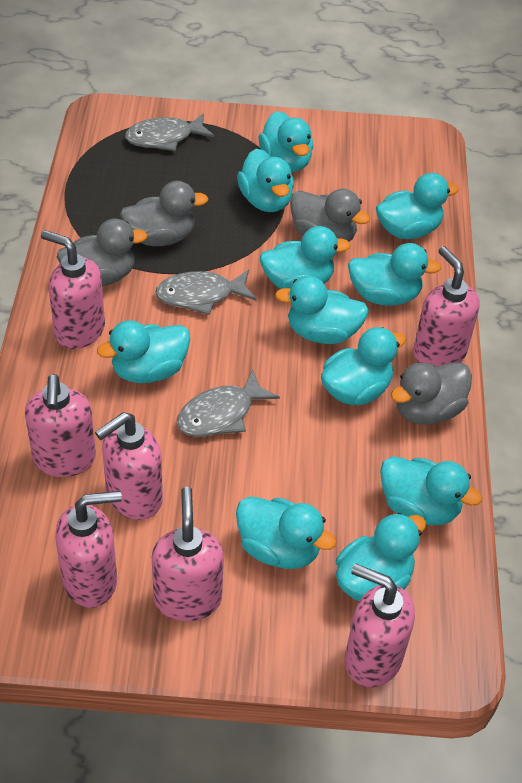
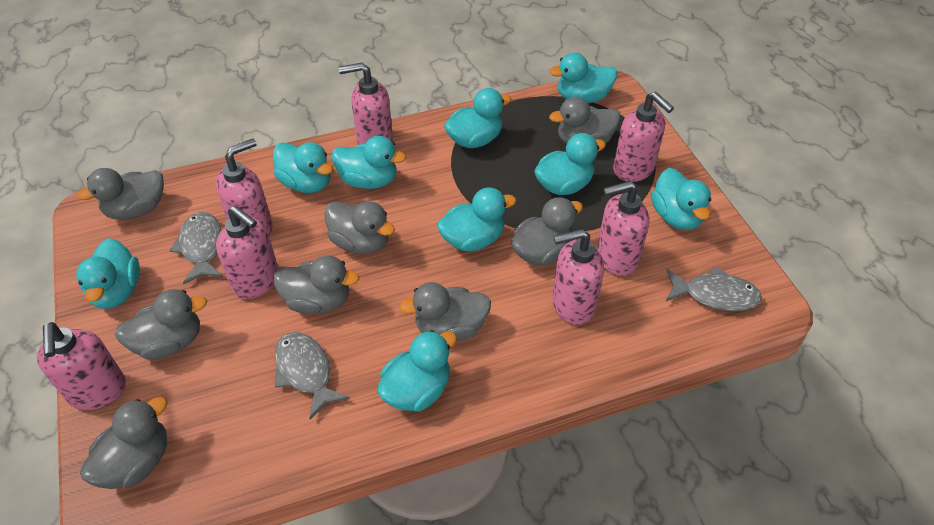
grey duck: [57,219,148,286] [120,181,209,246] [290,189,370,242] [391,362,472,425] = 4 -> [77,168,164,220] [80,397,168,489] [115,289,207,360] [273,255,359,314] [324,201,395,254] [399,282,491,342] [511,197,583,266] [549,96,620,144] = 8
turquoise duck: [97,320,190,383] [236,497,337,569] [237,149,294,212] [258,111,313,172] [260,226,351,289] [275,276,369,344] [321,327,406,405] [336,513,426,601] [348,243,441,306] [376,173,459,239] [380,457,482,525] = 11 -> [76,238,140,309] [273,142,333,193] [332,136,406,189] [377,330,457,412] [437,187,516,251] [444,88,512,148] [534,133,606,195] [549,53,617,103] [651,168,711,230] = 9

